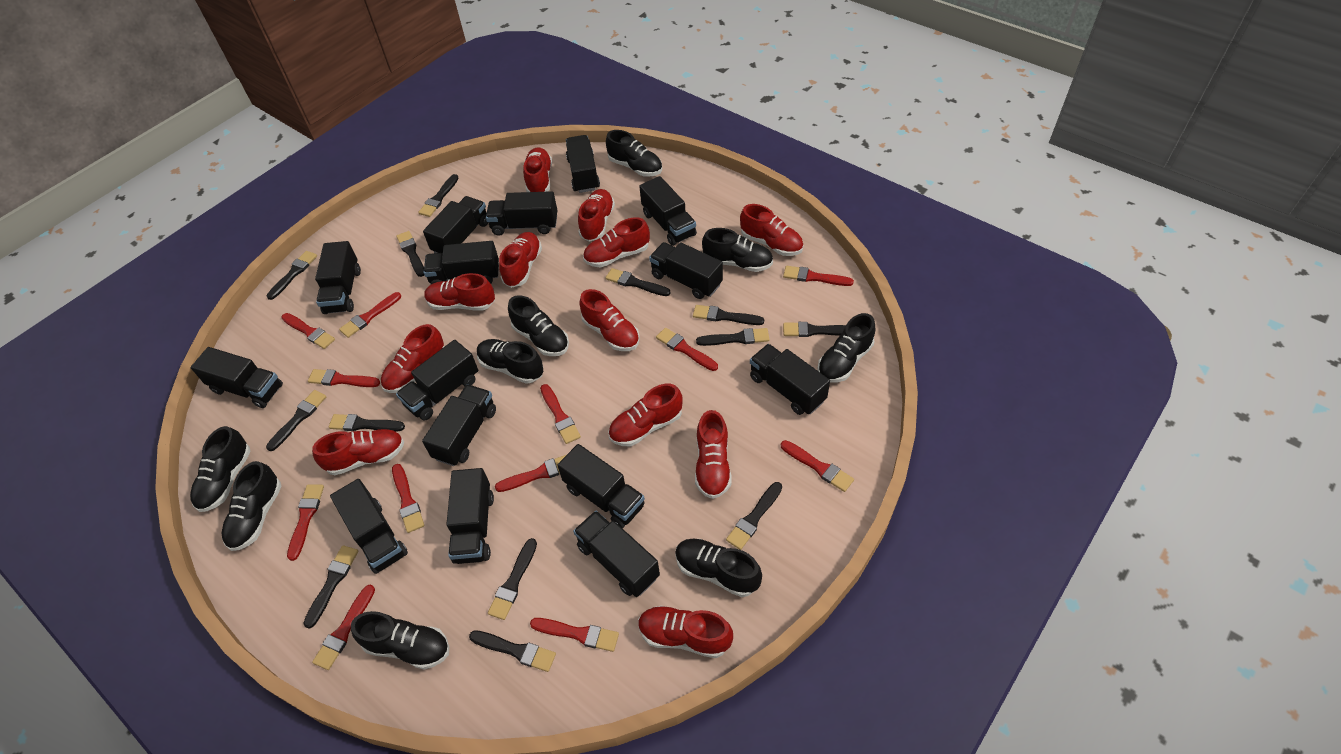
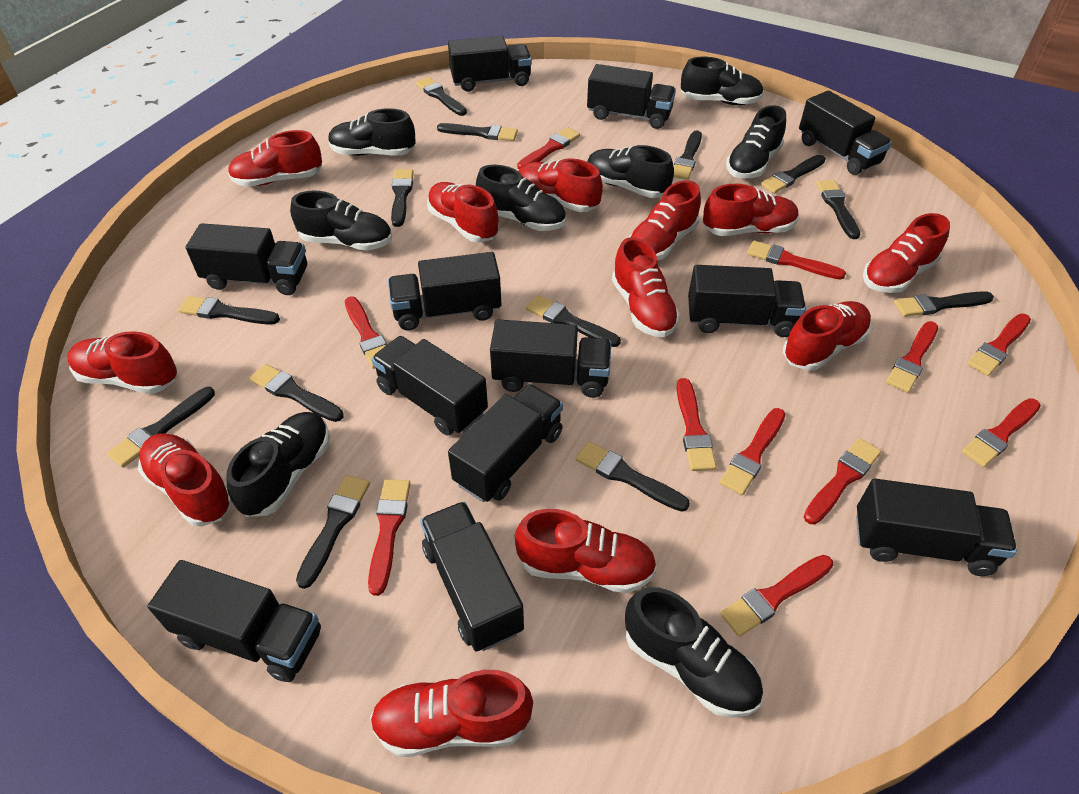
black shoe: [190,426,251,512] [222,461,281,551] [351,611,449,670] [477,339,543,384] [508,295,569,356] [606,130,662,177] [675,539,762,597] [702,228,773,272] [817,313,875,382] = 9 -> [226,412,330,517] [290,191,392,251] [328,108,416,156] [476,165,566,231] [587,145,674,198] [625,587,763,718] [681,57,764,105] [726,105,786,179] = 8
black truck: [191,347,283,408] [315,241,361,314] [330,479,408,574] [396,340,478,421] [422,384,496,466] [423,196,488,253] [423,241,499,284] [446,468,494,564] [486,191,557,236] [557,444,645,528] [566,135,600,193] [573,511,660,597] [639,176,697,246] [649,242,723,299] [750,344,830,415] = 15 -> [148,560,321,682] [186,223,307,295] [371,336,488,436] [388,252,501,331] [420,501,524,652] [448,36,532,92] [448,384,563,502] [490,319,611,398] [587,64,676,129] [688,265,806,337] [799,90,892,175] [856,479,1017,576] = 12
red brush: [281,313,335,349] [287,484,324,561] [308,369,381,387] [312,585,375,670] [339,292,401,338] [392,464,424,533] [495,455,566,492] [530,618,619,652] [540,384,581,444] [656,328,718,371] [781,440,854,492] [783,266,854,286] = 12 -> [345,296,387,369] [368,479,411,596] [517,127,580,169] [676,378,717,471] [719,408,785,495] [720,555,833,637] [747,241,846,280] [803,438,881,524] [886,321,938,393] [962,398,1041,467] [967,314,1031,376] = 11

